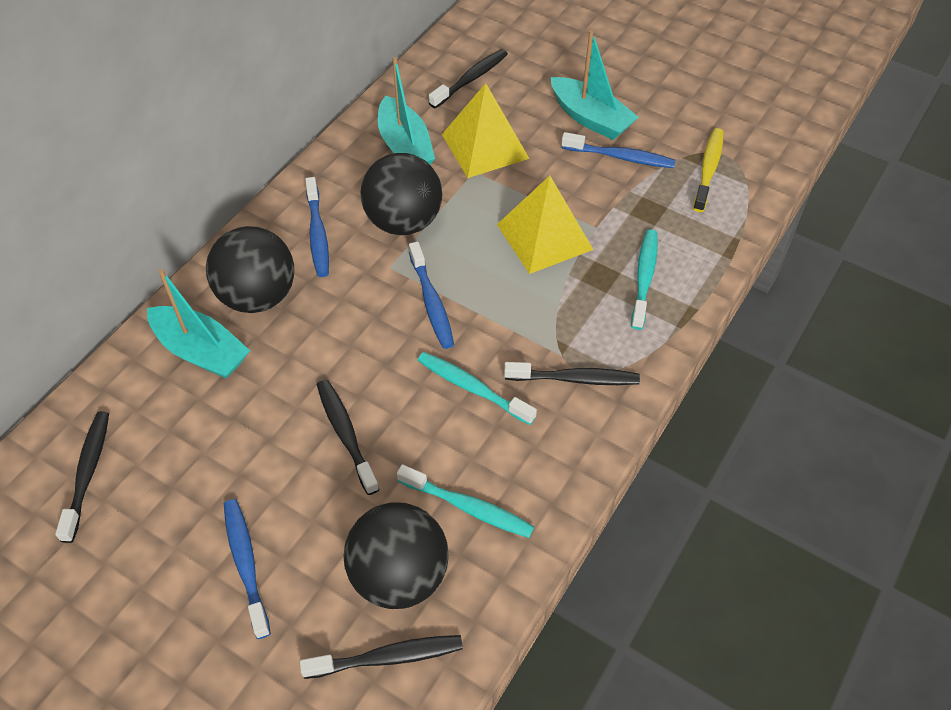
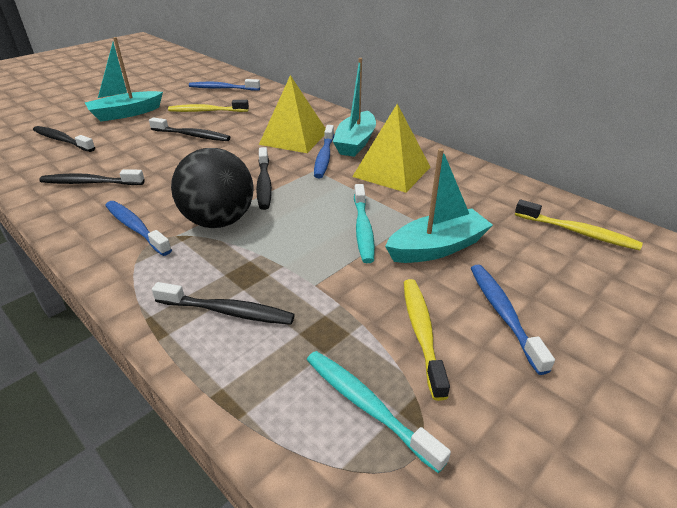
black ball: [206,226,294,313] [343,502,449,609] [360,153,442,235] = 3 -> [171,148,254,228] = 1
turquoise toothbrush: [397,464,534,538] [417,352,537,425] [631,229,658,330] = 3 -> [307,351,451,473] [354,184,375,263] = 2
yellow toothbrush: [693,128,724,212] = 1 -> [168,100,249,112] [404,279,450,401] [515,200,643,250] = 3

